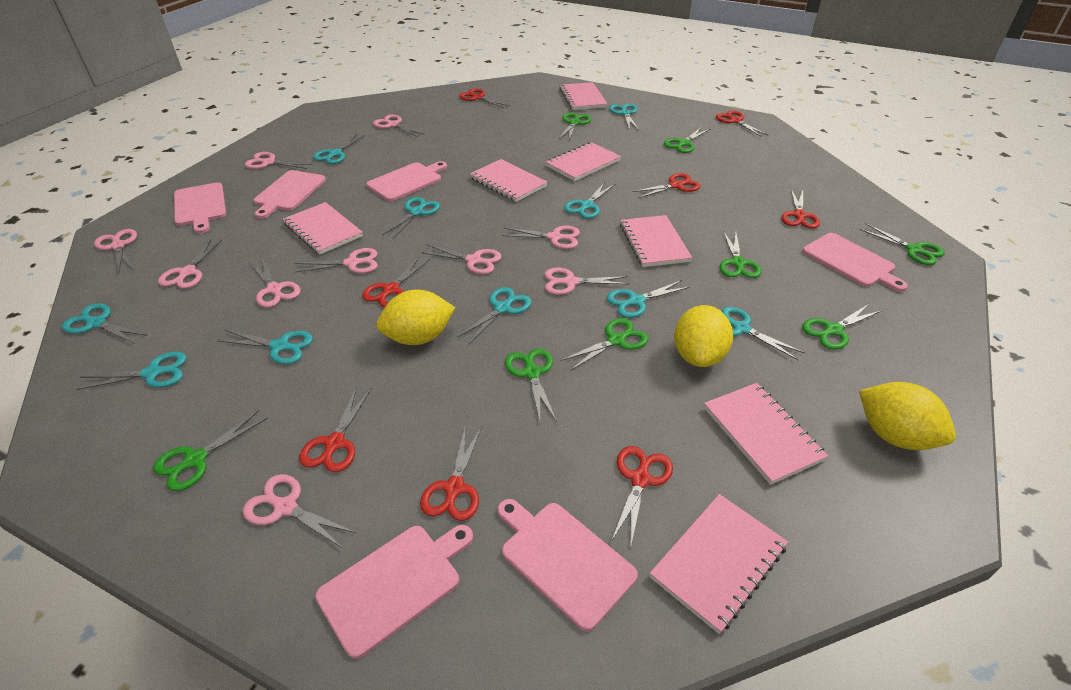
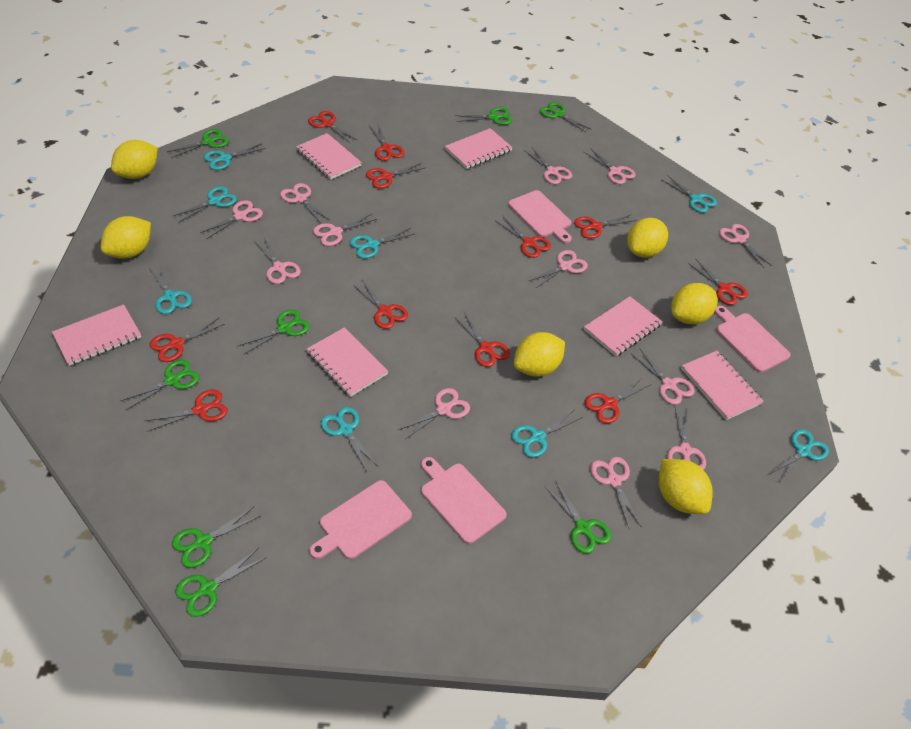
pink cutting board: [174,182,226,233] [253,170,326,219] [315,525,473,659] [366,161,447,201] [498,499,638,631] [802,233,908,292] = 6 -> [310,480,412,559] [421,457,507,544] [508,190,572,243] [714,306,791,372] = 4
pink notebook: [283,202,363,255] [470,159,547,202] [546,142,621,181] [559,82,608,110] [620,215,692,267] [649,494,788,634] [704,383,828,485] = 7 -> [52,304,141,366] [296,133,362,180] [307,327,388,397] [445,128,513,169] [584,296,662,356] [681,351,764,420] = 6
pink scissors: [94,229,137,274] [158,239,222,289] [243,474,356,548] [245,152,312,169] [249,258,300,308] [294,248,378,273] [373,114,425,137] [421,244,501,274] [502,226,580,249] [545,268,628,295] = 10 -> [200,200,263,239] [254,237,301,284] [280,183,329,222] [313,214,377,246] [398,388,470,439] [524,147,572,184] [529,250,588,288] [584,148,636,184] [590,457,642,530] [631,349,695,405] [667,408,706,470] [719,224,772,268] = 12
red scissors: [299,387,372,472] [362,256,430,308] [420,426,482,521] [459,88,510,108] [611,446,673,549] [632,173,701,198] [716,110,768,137] [781,189,820,229] = 8 -> [145,390,228,432] [150,318,225,362] [308,111,357,143] [353,280,408,329] [366,163,425,189] [369,125,404,161] [455,314,510,367] [496,216,551,258] [574,215,636,239] [584,377,650,424] [688,259,748,305] = 11
turquoise scissors: [62,303,148,344] [76,352,187,390] [219,330,313,364] [313,134,365,164] [382,197,440,238] [457,287,532,344] [564,182,615,219] [607,280,690,318] [609,104,639,130] [722,307,805,360] = 10 -> [149,263,192,314] [173,186,237,222] [204,143,266,170] [321,407,378,472] [350,228,414,259] [511,410,583,458] [661,175,717,213] [768,429,829,483] = 8
yellow lemon: [377,290,455,345] [674,305,733,367] [859,382,956,450] = 3 -> [101,216,151,259] [111,140,158,179] [514,332,565,377] [627,218,668,258] [659,459,713,514] [671,283,718,324] = 6

